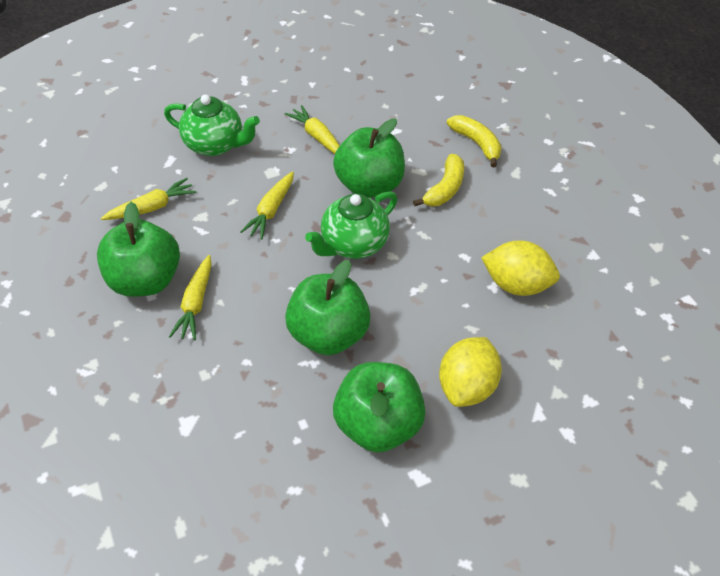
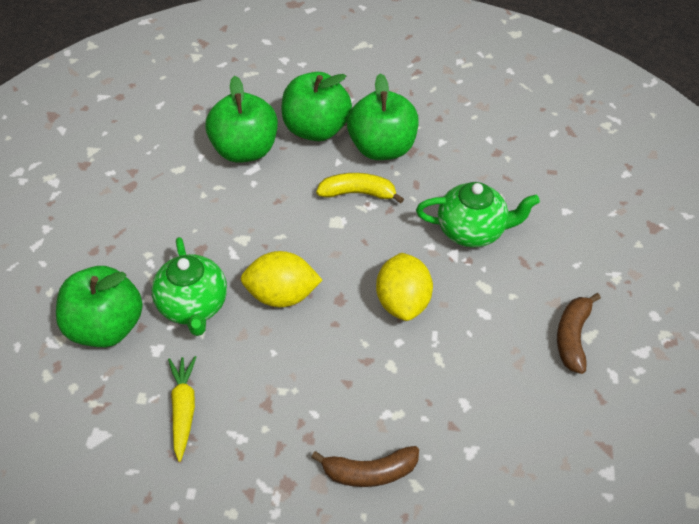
brown banana: none = 0 -> [311,446,419,487] [557,293,601,374] = 2
yellow banana: [413,154,464,206] [447,115,502,167] = 2 -> [316,173,404,204] = 1
yellow carrot: [101,178,196,220] [169,255,212,340] [240,171,294,239] [285,105,340,154] = 4 -> [168,356,196,462] = 1

